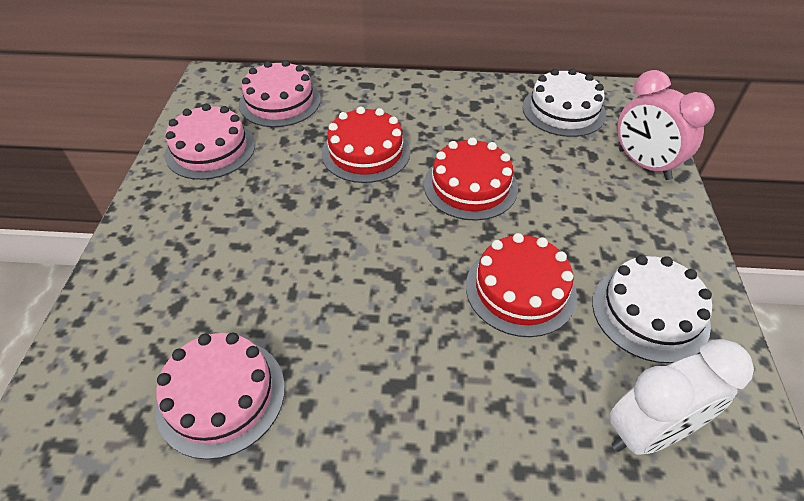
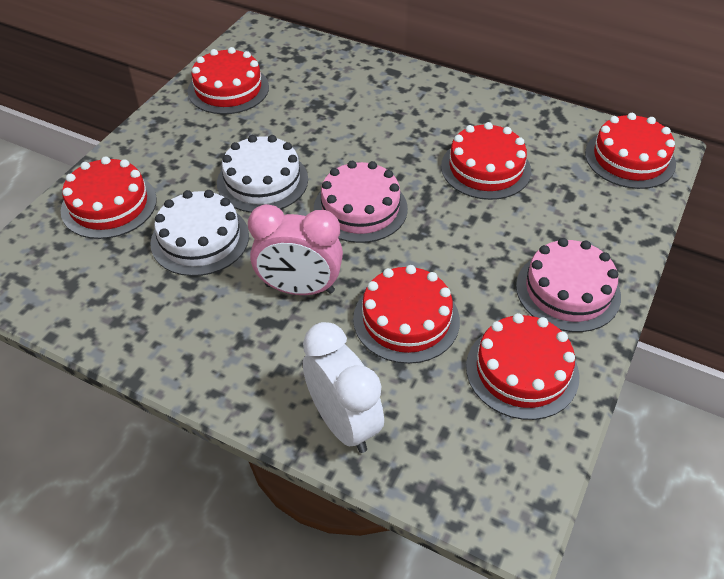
pink cake: [155,332,285,460] [165,104,255,180] [239,60,321,127] = 3 -> [314,161,408,243] [516,238,621,332] = 2
red cake: [322,107,410,183] [424,137,518,221] [466,233,577,337] = 3 -> [61,156,157,239] [188,47,269,114] [353,265,460,364] [441,122,531,200] [466,313,579,420] [585,113,676,189] = 6

